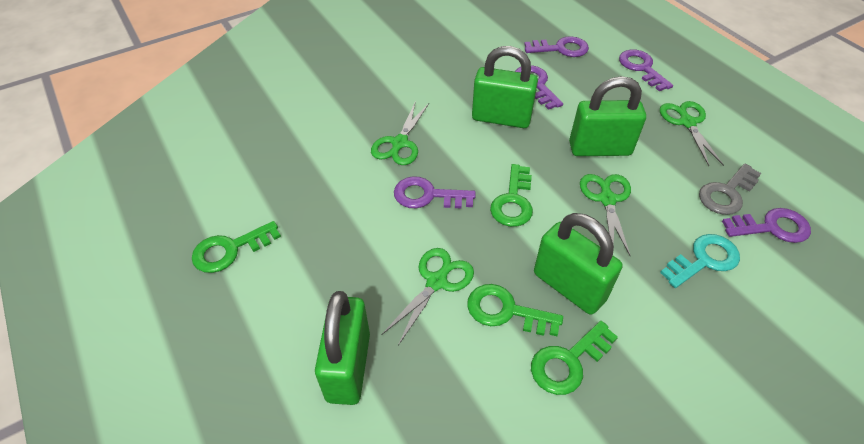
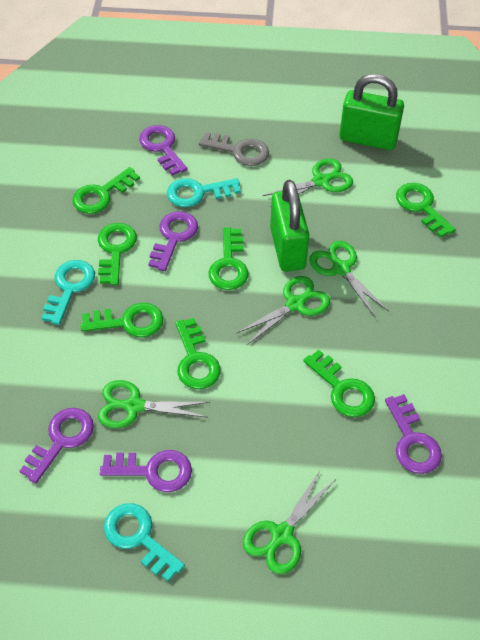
green key: [192,221,281,273] [467,284,563,336] [490,164,533,227] [531,321,618,395] = 4 -> [72,167,140,214] [80,303,163,338] [98,223,137,285] [175,318,221,389] [209,227,249,290] [303,350,375,417] [396,183,456,238] = 7
green padlock: [315,291,370,405] [472,46,538,128] [534,213,622,315] [569,76,646,156] = 4 -> [270,180,309,272] [339,74,404,150] = 2
green scissors: [371,101,429,165] [381,248,474,345] [580,174,631,255] [660,101,724,166] = 4 -> [98,380,210,429] [237,276,330,345] [243,471,336,574] [262,158,353,207] [309,241,389,318] = 5
turquoise key: [660,234,740,288] = 1 -> [42,260,95,325] [104,503,185,581] [167,178,241,207] = 3

